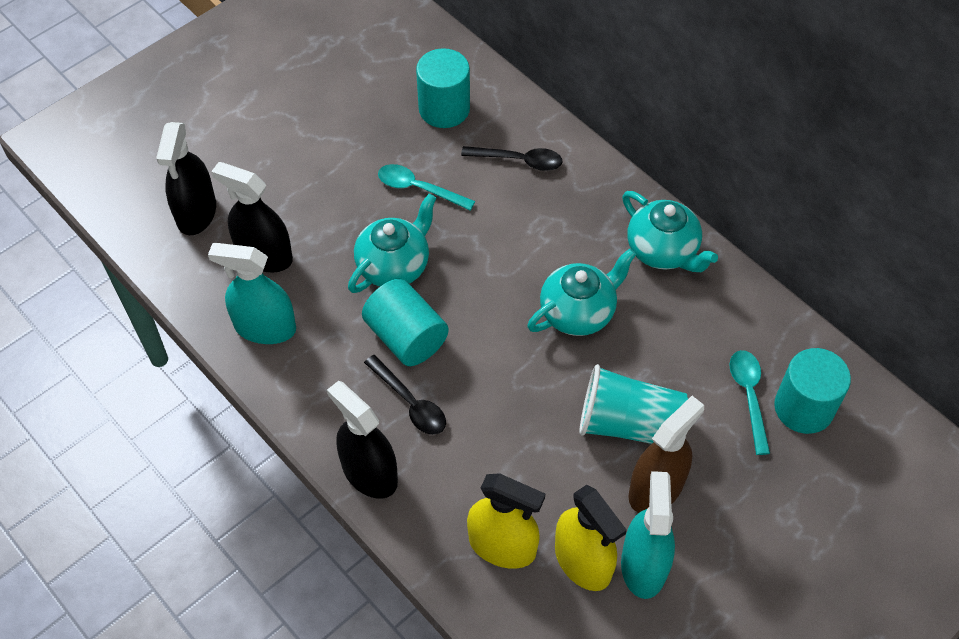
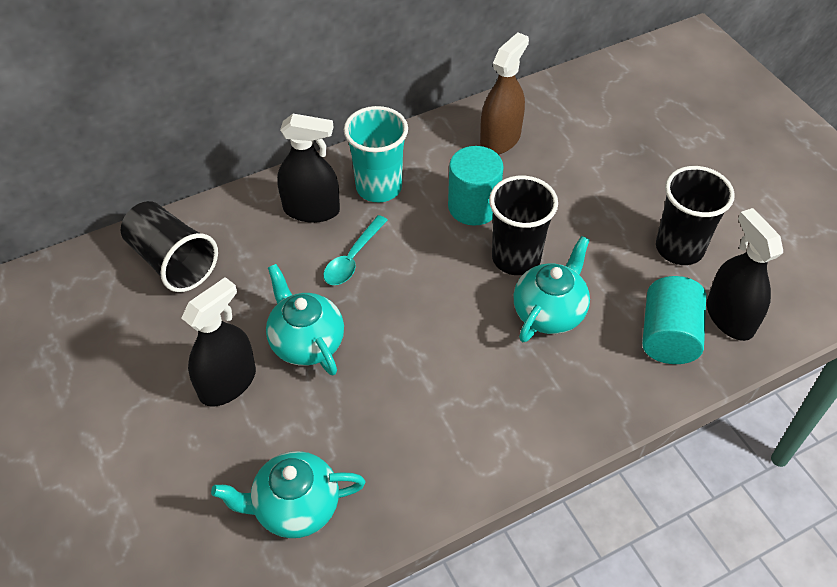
black cup: none = 0 -> [121,201,218,292] [489,176,558,275] [656,166,735,265] = 3
black spoon: [364,355,446,435] [461,146,562,171] = 2 -> none = 0
turquoise cylinder: [362,279,449,366] [416,48,470,128] [774,348,851,434] = 3 -> [448,146,504,226] [642,276,706,364] = 2
turquoise spoon: [378,164,475,211] [729,350,770,455] = 2 -> [323,215,388,285] = 1
turquoise spray bottle: [208,243,296,344] [621,471,675,599] = 2 -> none = 0
yellow spray bottle: [467,473,545,569] [555,485,627,591] = 2 -> none = 0

